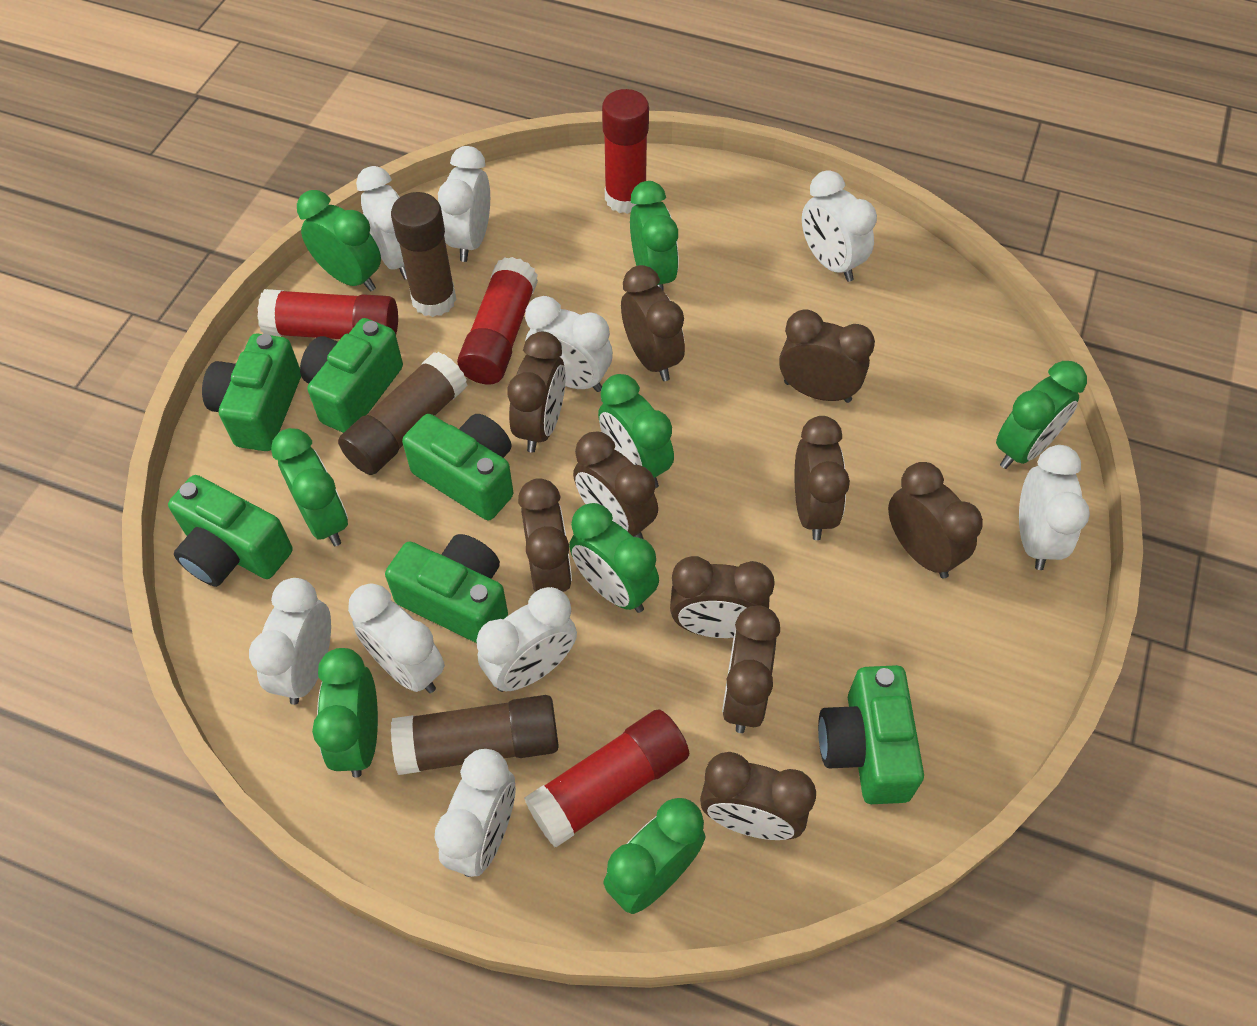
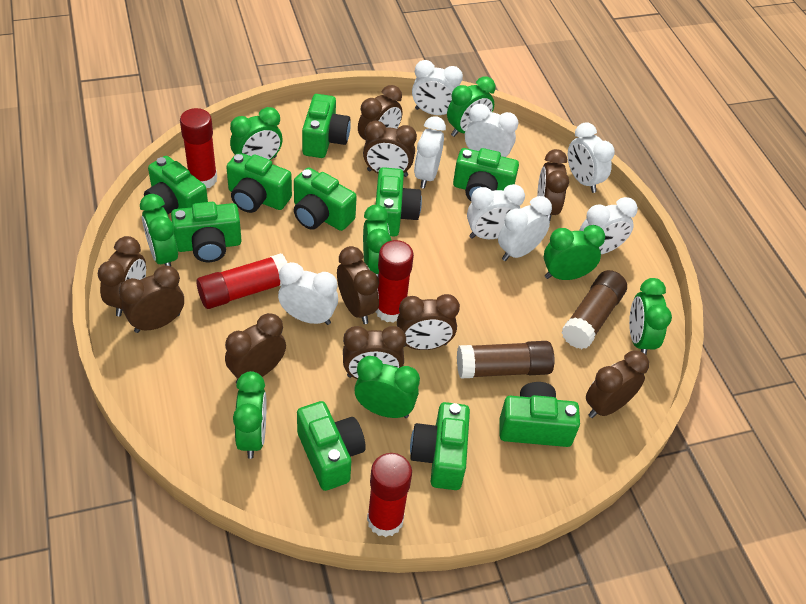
brown glue stick: [338,352,468,475] [391,192,457,317] [391,695,559,775] = 3 -> [457,341,555,379] [561,270,627,349] = 2
green camera: [168,475,293,587] [202,334,301,451] [300,318,403,433] [385,534,508,643] [402,414,513,520] [818,665,924,804] = 6 -> [144,156,208,214] [171,202,242,262] [226,152,292,213] [294,168,357,231] [297,401,366,491] [302,94,350,158] [376,167,422,237] [410,402,470,490] [453,148,519,201] [499,382,580,447] = 10
white clock: [249,578,331,705] [348,583,445,693] [356,166,407,280] [435,749,516,877] [438,146,490,262] [476,587,577,692] [525,296,613,392] [802,170,877,282] [1019,445,1090,570] = 9 -> [278,262,338,325] [412,60,463,115] [414,116,446,189] [465,104,518,157] [467,184,525,239] [498,196,552,261] [568,122,615,193] [579,197,638,254] = 8

